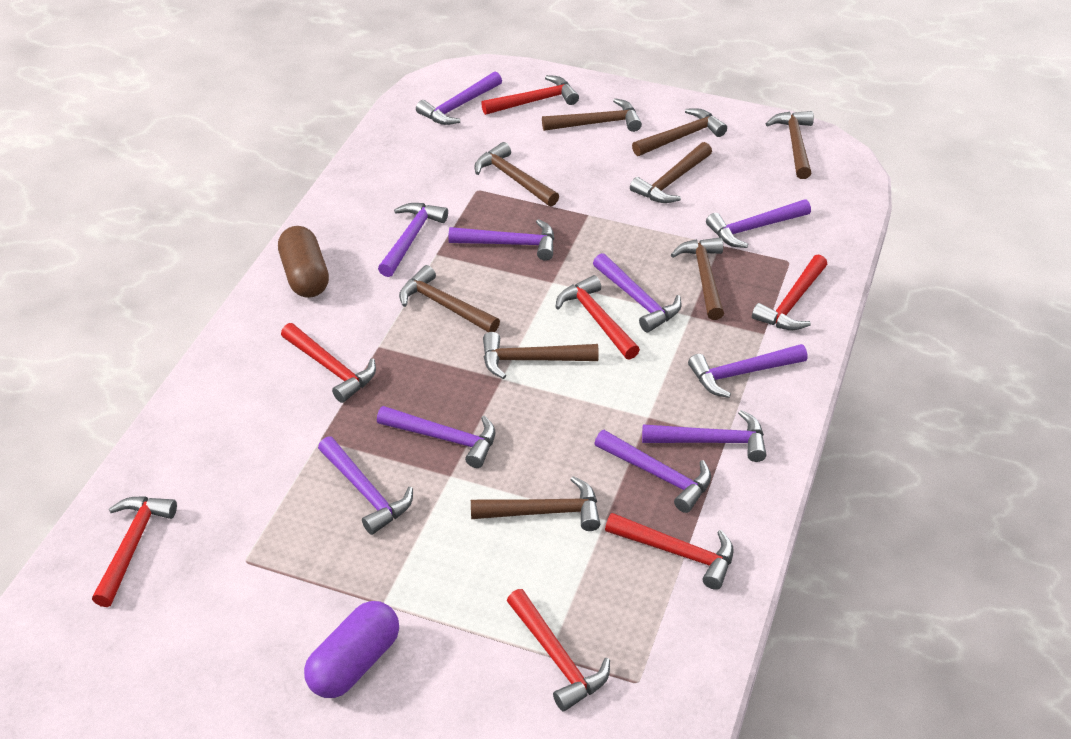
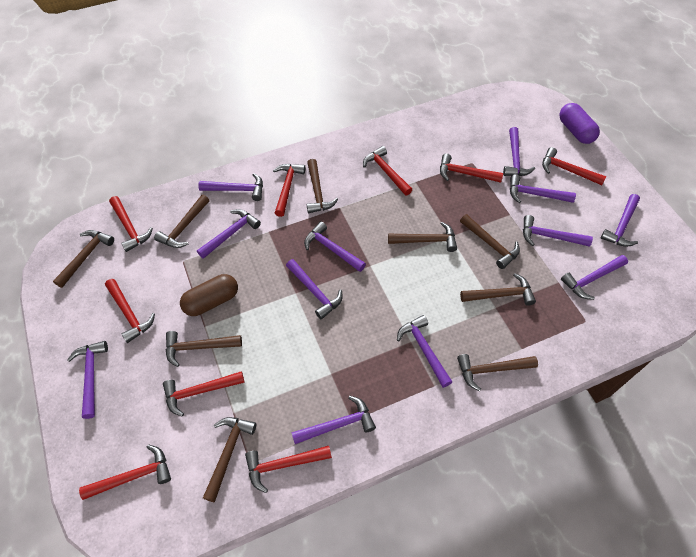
purple hammer: [318,436,413,535] [377,406,495,468] [378,203,448,277] [416,71,502,125] [448,219,554,261] [593,253,681,333] [594,430,711,513] [642,410,767,462] [688,344,807,398] [706,199,811,248] = 10 -> [67,341,108,419] [197,209,261,259] [198,173,263,201] [286,259,343,319] [291,396,376,444] [304,221,366,272] [397,315,452,388] [503,127,535,176] [510,174,576,203] [523,215,593,247] [561,255,628,300] [601,194,640,247] = 12
red hammer: [92,496,177,607] [281,323,376,403] [481,75,579,115] [507,589,610,711] [555,275,640,360] [605,513,734,590] [752,254,827,330] = 7 -> [79,445,171,500] [105,279,155,343] [109,196,153,252] [163,371,245,416] [245,446,332,493] [273,164,305,217] [363,146,412,196] [440,153,503,183] [542,147,606,185] = 9

